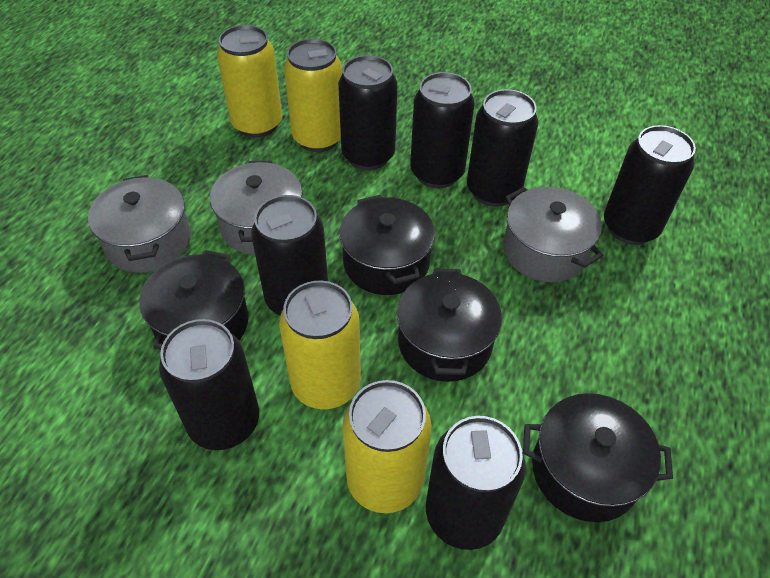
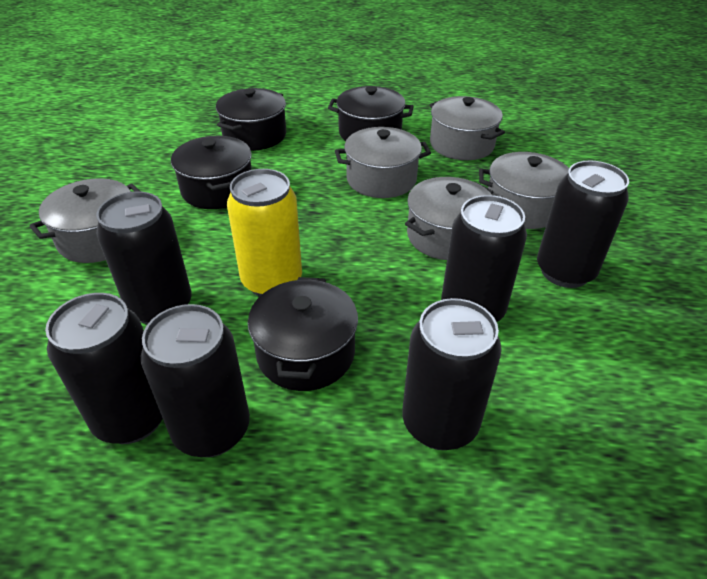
black can: [159,319,259,450] [251,195,328,315] [338,55,397,170] [410,72,475,188] [426,416,526,550] [467,89,538,207] [604,125,696,245] = 7 -> [45,293,163,444] [96,191,191,325] [141,304,250,457] [402,298,502,450] [441,195,527,322] [537,160,629,288] = 6
grey pot: [88,175,191,273] [210,161,302,255] [503,187,603,282] = 3 -> [29,178,141,263] [335,127,431,198] [405,177,493,260] [430,96,505,160] [479,152,569,229] = 5
yellow can: [217,25,282,138] [279,281,361,409] [284,38,342,152] [342,380,432,513] = 4 -> [227,169,302,297] = 1

